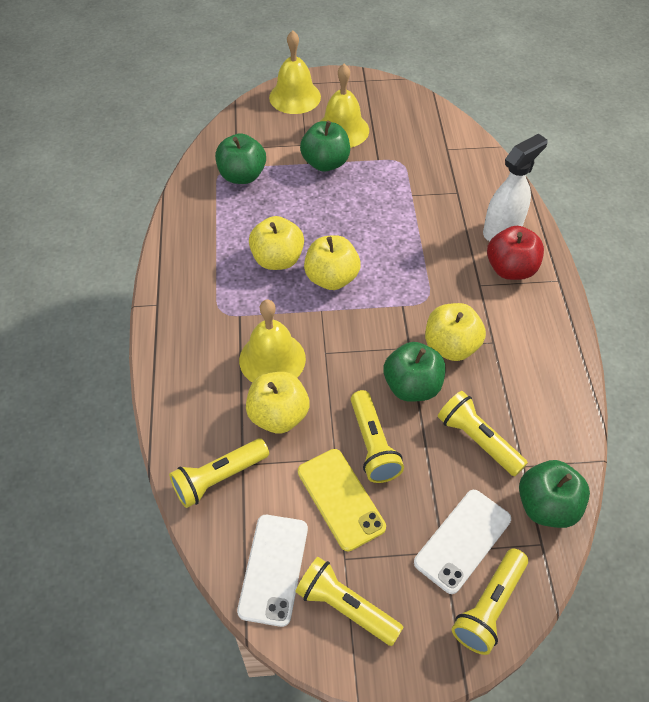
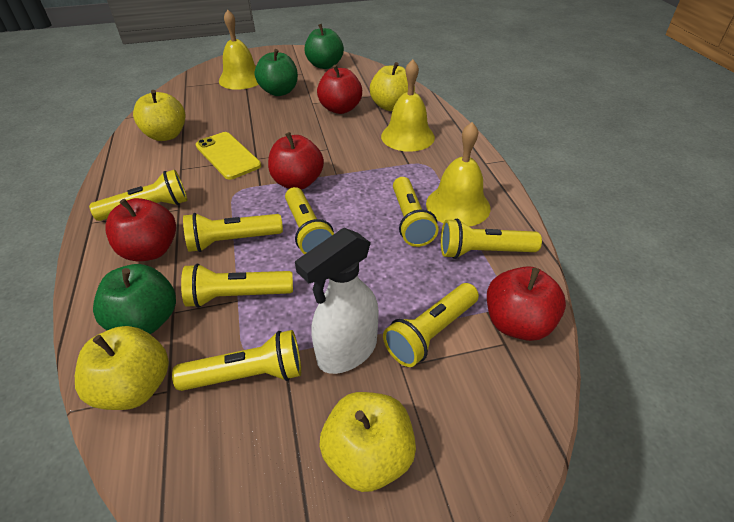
green apple: [215,133,266,184] [300,121,350,172] [384,342,445,402] [519,460,590,528] = 4 -> [93,264,176,334] [255,49,298,96] [304,24,344,69] = 3
red apple: [487,226,544,280] = 1 -> [105,198,176,261] [268,132,324,189] [317,65,362,114] [487,266,566,341] = 4
white phone: [237,515,308,627] [414,490,511,594] = 2 -> none = 0
yellow flashlight: [169,439,269,508] [295,557,403,646] [351,390,404,483] [438,391,528,476] [452,549,528,655] = 5 -> [89,170,188,221] [172,330,301,391] [181,264,293,308] [183,213,283,252] [285,187,334,255] [383,283,479,367] [393,177,438,247] [441,219,542,259] = 8

